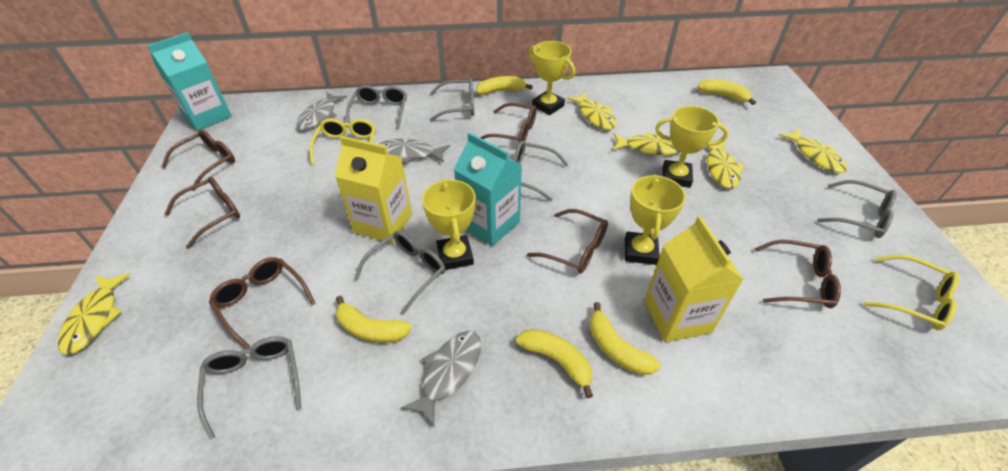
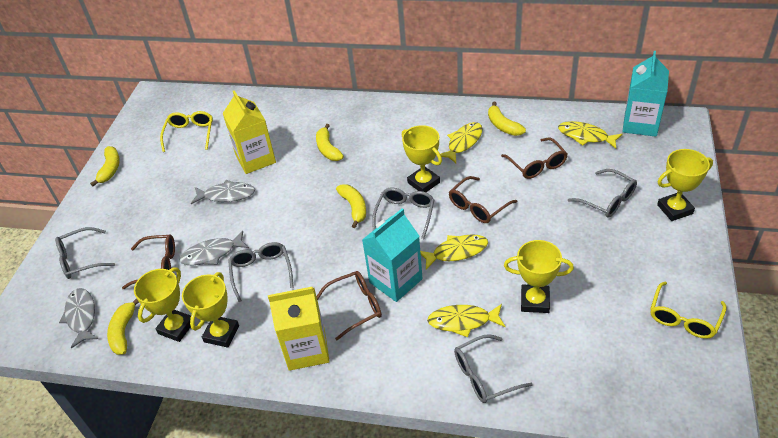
brown glasses: [162,130,235,191] [165,176,240,249] [209,257,316,349] [480,103,536,143] [527,209,608,274] [754,240,841,308] = 6 -> [122,234,175,289] [316,271,382,340] [449,176,517,223] [501,137,568,179] = 4
grey glasses: [197,336,301,439] [346,85,407,129] [354,231,445,315] [430,78,474,122] [511,141,569,201] [817,180,897,238] = 6 -> [55,227,115,279] [228,242,294,302] [372,188,435,239] [454,334,533,403] [568,169,637,218] = 5
yellow fish: [58,273,131,355] [567,92,616,130] [613,132,680,155] [706,142,744,189] [779,129,847,173] = 5 -> [420,234,488,270] [427,304,506,337] [440,122,483,163] [558,121,623,149] = 4
yellow trophy: [422,179,476,270] [529,41,575,115] [625,174,686,265] [655,106,728,188] = 4 -> [134,267,191,342] [182,272,239,348] [402,125,442,192] [504,240,574,313] [657,149,713,221] = 5

